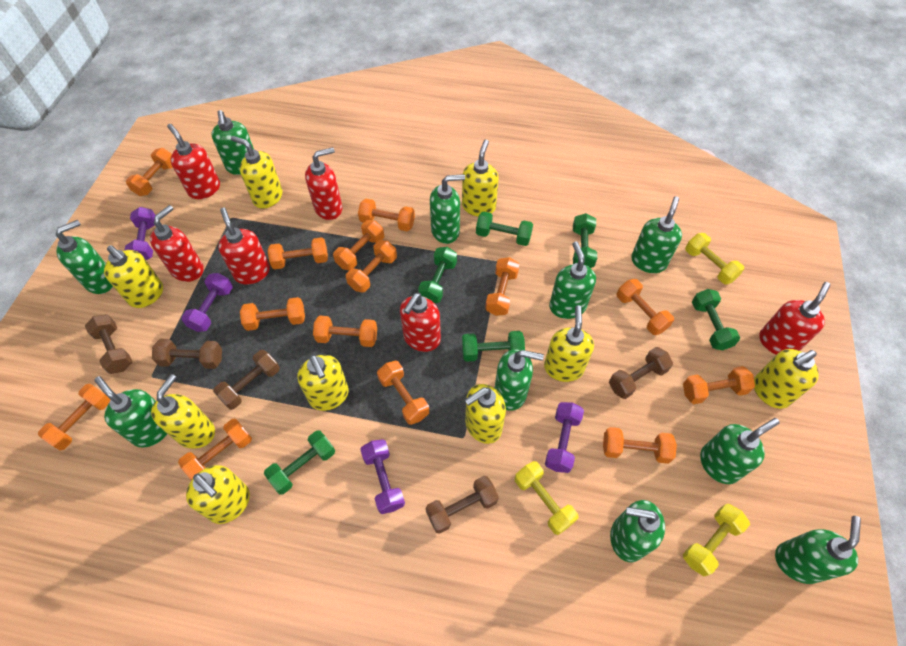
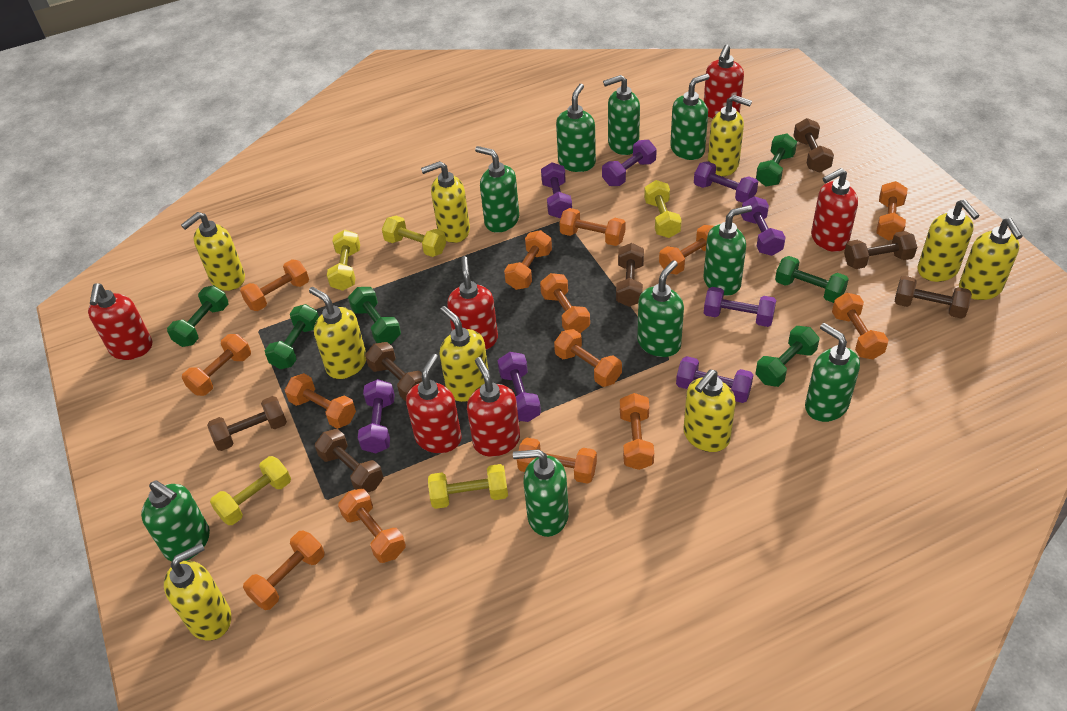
brown dumbbell: [85,314,133,374] [152,339,222,369] [213,350,280,410] [426,476,499,534] [609,347,673,399] = 5 -> [207,396,287,451] [315,429,383,493] [365,342,422,401] [616,243,644,307] [793,118,834,173] [844,231,917,269] [895,276,972,319] = 7
green soap dispenser: [56,220,113,294] [94,376,167,447] [211,110,254,175] [430,174,465,244] [495,349,544,411] [549,241,596,319] [610,500,665,562] [631,196,682,273] [700,418,780,484] [775,516,861,584] = 10 -> [141,480,210,561] [475,146,519,233] [513,449,569,537] [556,84,596,172] [603,75,640,155] [637,260,684,357] [670,74,710,160] [703,205,752,296] [805,323,860,422] = 9
purple dumbbell: [125,207,155,260] [181,273,233,332] [360,439,405,514] [545,402,584,473] = 4 -> [358,379,395,453] [498,352,541,422] [541,162,572,219] [602,140,657,186] [676,356,753,403] [694,161,758,203] [704,287,776,327] [741,196,786,256] = 8
yellow dumbbell: [515,461,578,535] [683,504,750,576] [685,233,744,284] = 3 -> [210,456,291,525] [327,230,360,291] [382,216,446,257] [428,464,508,509] [644,180,682,238] = 5

